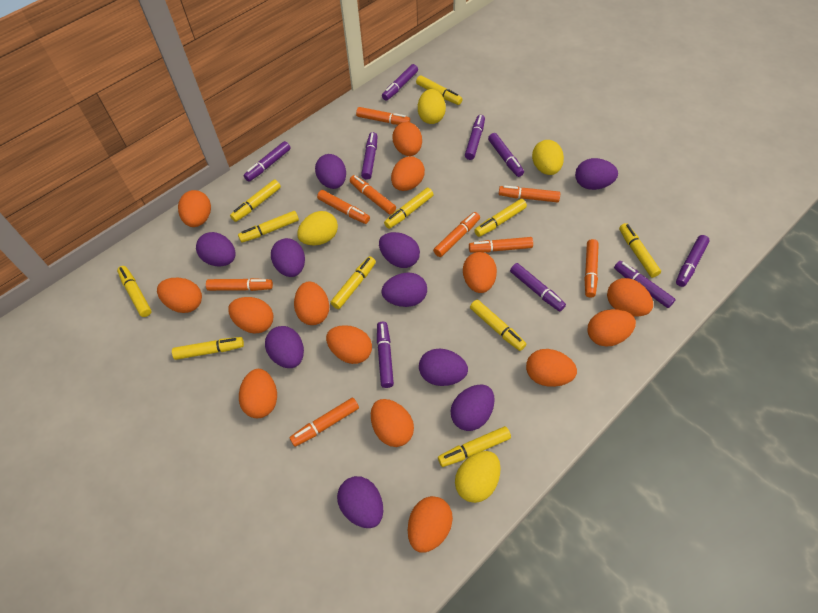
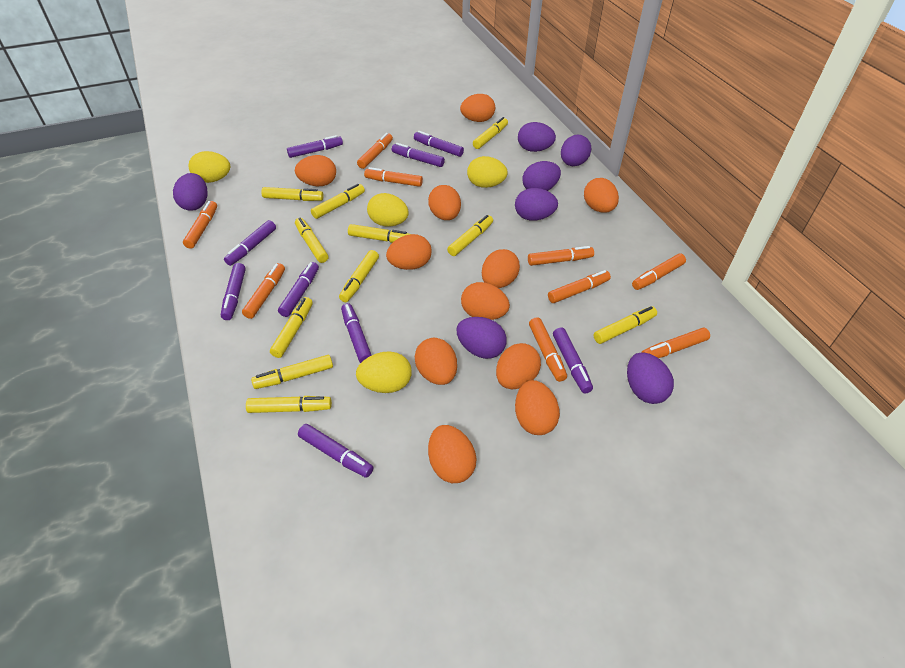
orange egg: [157,278,202,313] [178,190,211,227] [228,297,273,334] [239,369,277,418] [294,282,329,325] [326,325,372,364] [371,399,414,447] [391,156,425,191] [393,122,422,156] [408,496,453,553] [463,252,497,293] [526,349,577,387] [588,309,636,347] [607,278,653,316] = 14 -> [295,155,336,186] [386,234,432,270] [415,338,457,385] [428,185,461,220] [428,425,477,483] [460,94,495,122] [461,282,510,320] [482,249,520,288] [496,343,541,389] [515,380,560,435] [584,178,619,213] = 11
purple egg: [196,232,235,267] [265,326,304,368] [271,238,305,277] [315,154,346,189] [337,476,383,528] [379,232,420,268] [382,272,427,307] [419,348,468,386] [451,385,495,431] [575,158,618,190] = 10 -> [173,173,207,211] [456,317,507,359] [515,188,558,221] [518,122,556,152] [522,161,561,191] [561,134,591,166] [627,352,674,404] = 7

